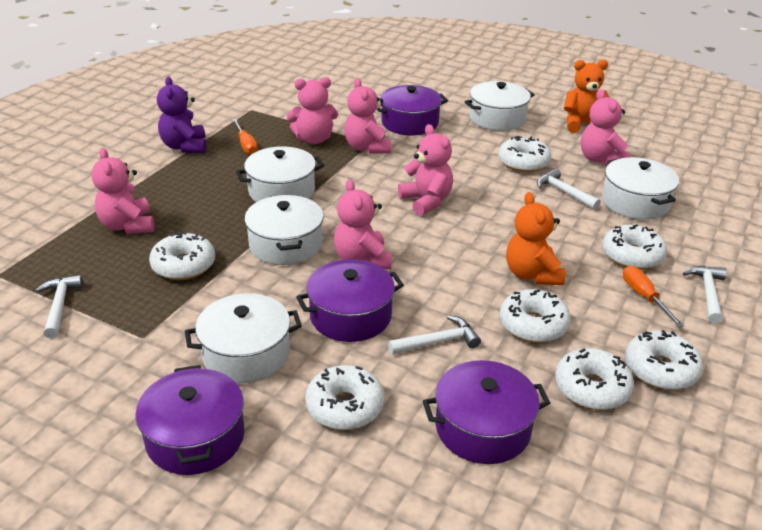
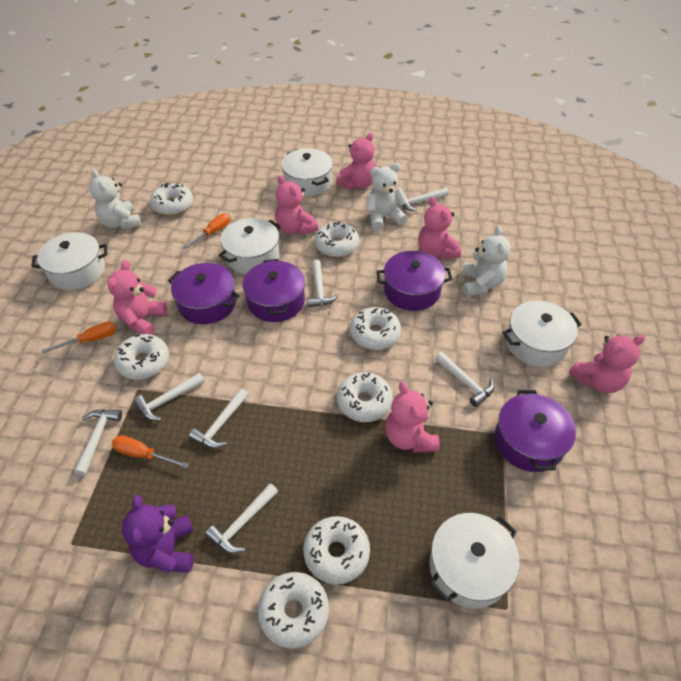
orange screwdriver: [232,119,258,155] [623,266,684,327] = 2 -> [42,322,116,353] [112,435,189,468] [183,213,231,250] = 3
orange teddy bear: [506,192,565,285] [564,59,609,133] = 2 -> none = 0
white hammer: [35,275,83,339] [388,315,481,355] [537,169,601,209] [683,266,727,323] = 4 -> [74,409,122,476] [133,373,205,420] [189,388,249,448] [205,483,278,554] [308,260,339,307] [402,188,449,211] [435,352,494,407] = 7
white teddy bear: none = 0 -> [89,169,141,229] [366,163,408,231] [462,226,511,296] = 3

